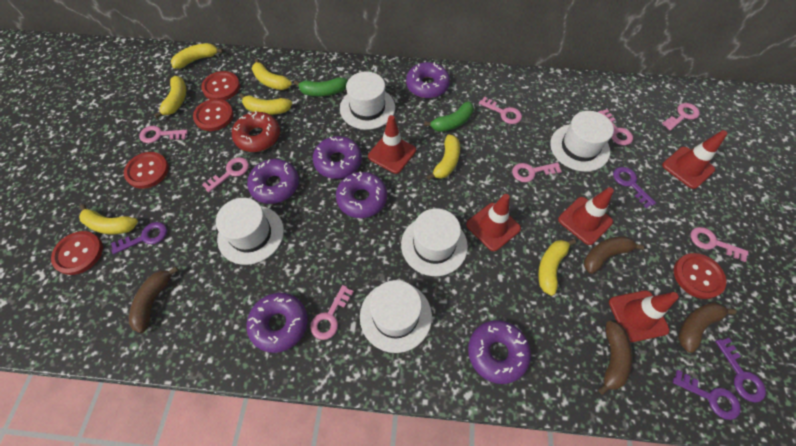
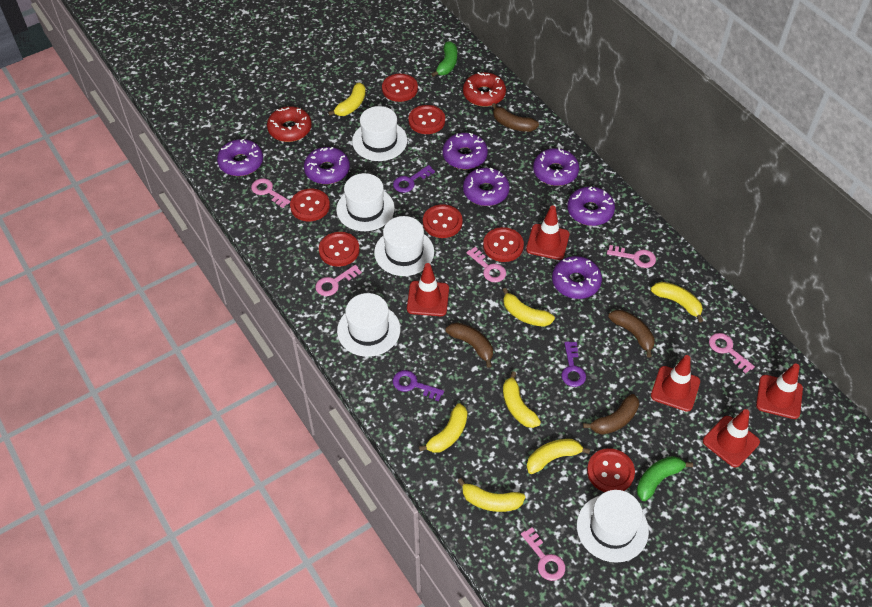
pink key: [139,126,188,143] [202,157,249,192] [310,285,354,340] [479,97,522,124] [512,163,562,182] [598,109,633,145] [662,103,700,131] [690,227,748,262] = 8 -> [251,178,290,208] [315,265,362,296] [466,247,506,282] [521,527,565,581] [607,245,656,268] [709,333,755,373] = 6
purple donut: [247,159,299,204] [247,293,308,353] [313,136,362,179] [336,171,387,218] [406,62,450,98] [468,320,531,384] = 6 -> [217,139,263,176] [304,147,350,184] [443,133,488,169] [463,168,510,206] [533,148,579,186] [552,256,602,299] [567,186,615,226] = 7
purple key: [111,222,167,254] [613,167,656,208] [673,370,741,420] [715,338,766,402] = 4 -> [393,165,435,193] [393,370,444,401] [561,341,586,387] = 3
red button: [51,231,103,275] [124,152,169,189] [193,99,234,131] [201,71,240,100] [674,253,726,299] = 5 -> [290,189,330,222] [319,232,359,267] [382,74,418,102] [409,105,445,134] [423,204,463,238] [483,227,524,262] [587,448,635,492] = 7
red donut: [232,111,280,152] = 1 -> [267,106,312,142] [463,72,506,107] = 2

